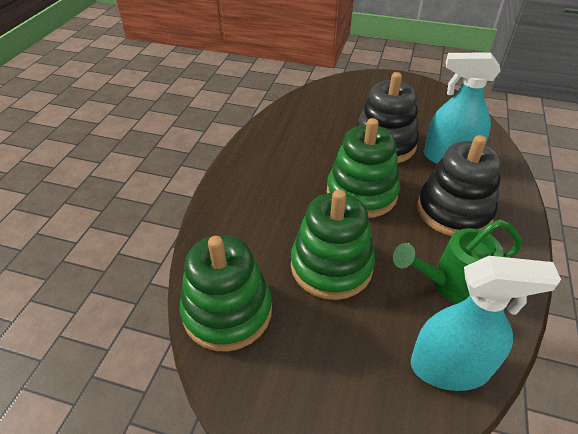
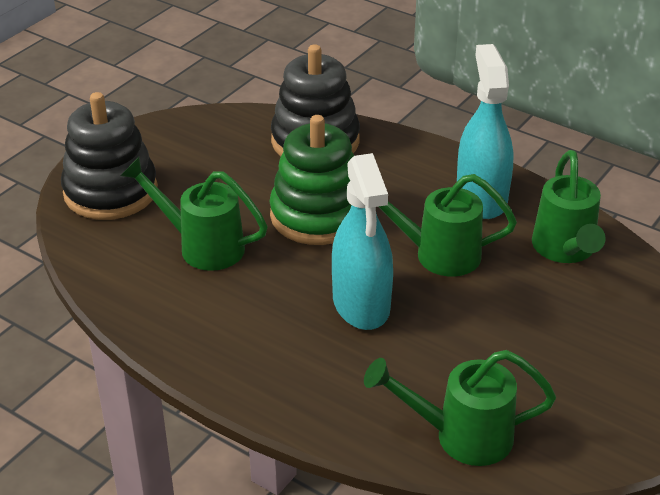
green stacking toy: [180,235,272,352] [291,190,375,300] [327,118,400,218] = 3 -> [270,115,354,245] = 1
green watering can: [393,219,522,304] = 1 -> [120,157,268,271] [364,350,556,466] [379,174,517,276] [532,150,606,263] = 4

